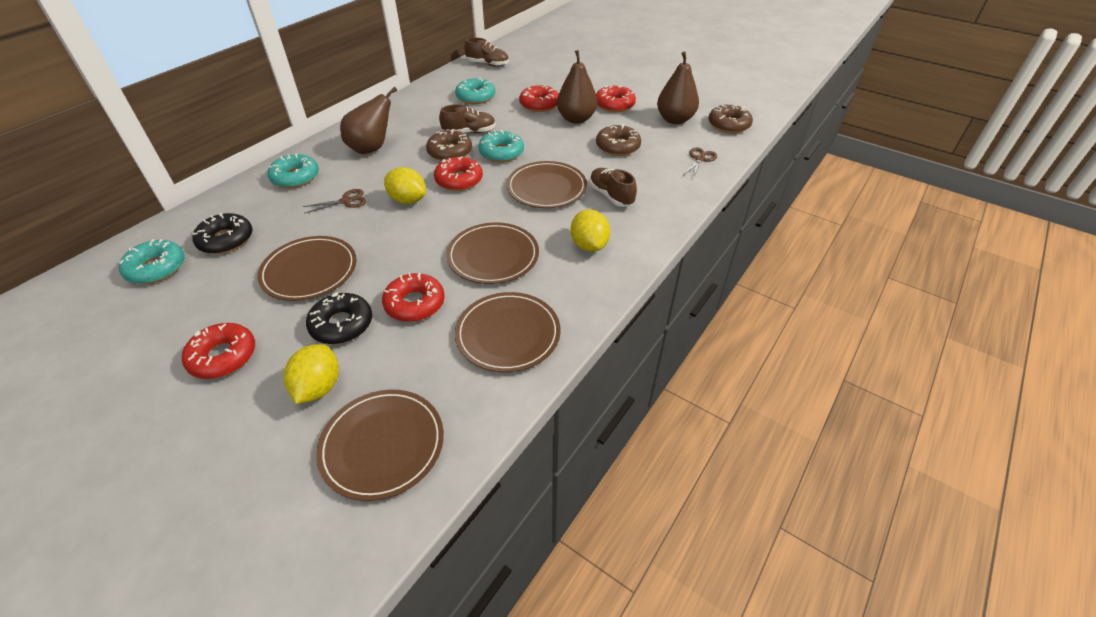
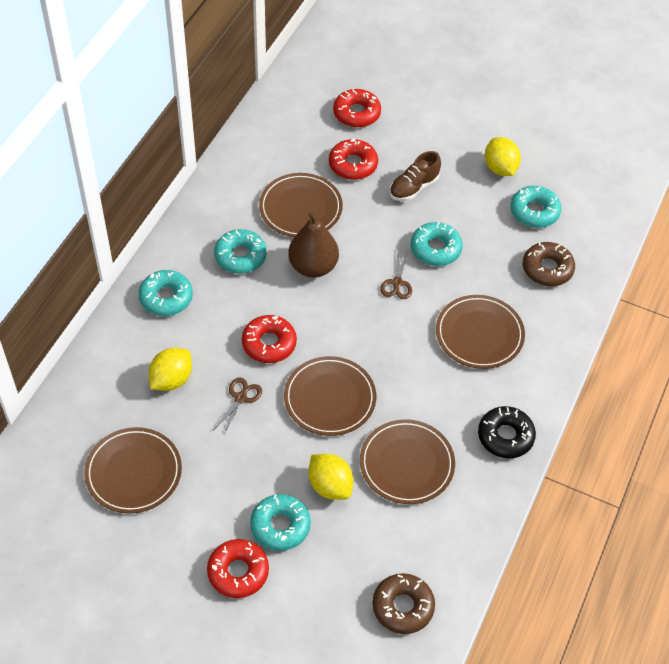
black donut: [192,213,252,254] [306,292,372,344] = 2 -> [478,406,536,458] = 1
brown donut: [426,129,472,161] [596,124,641,156] [708,104,753,133] = 3 -> [372,573,435,634] [523,242,575,286] = 2
brown pear: [340,87,397,154] [557,50,598,124] [657,51,699,124] = 3 -> [288,212,339,278] = 1
brown shoe: [439,104,496,133] [464,37,509,67] [589,168,637,207] = 3 -> [390,151,441,201] = 1
red donut: [182,323,255,379] [382,273,445,322] [434,156,483,191] [519,84,559,112] [596,85,636,112] = 5 -> [207,539,269,598] [242,315,297,363] [329,138,378,180] [333,89,381,127] = 4
turquoise donut: [119,239,185,284] [267,153,319,188] [455,77,495,104] [478,130,524,162] = 4 -> [139,270,193,316] [214,229,267,274] [250,494,311,551] [411,222,463,266] [510,186,561,228] = 5

